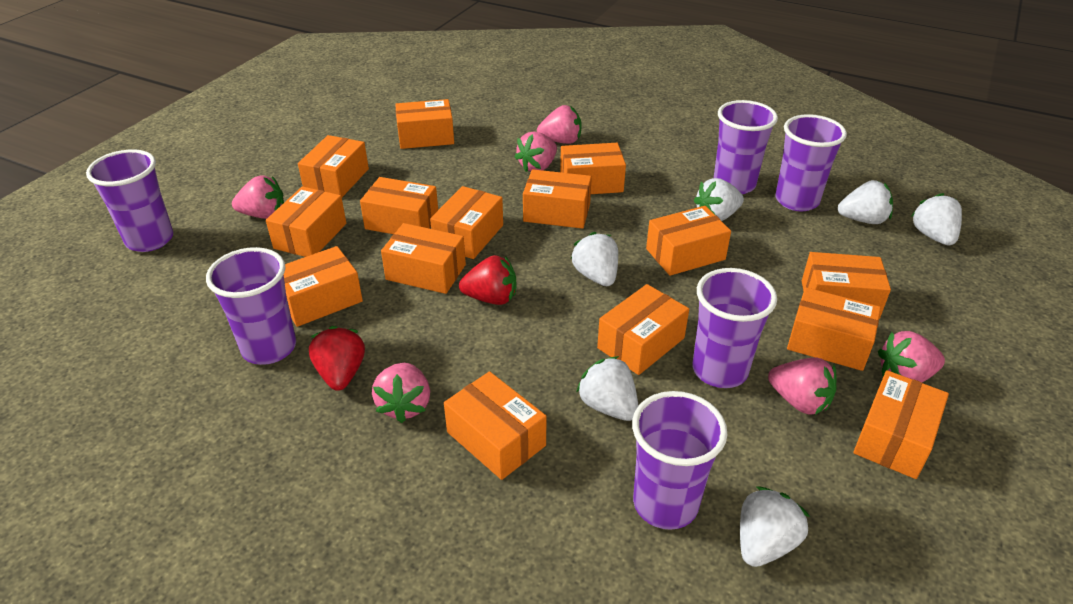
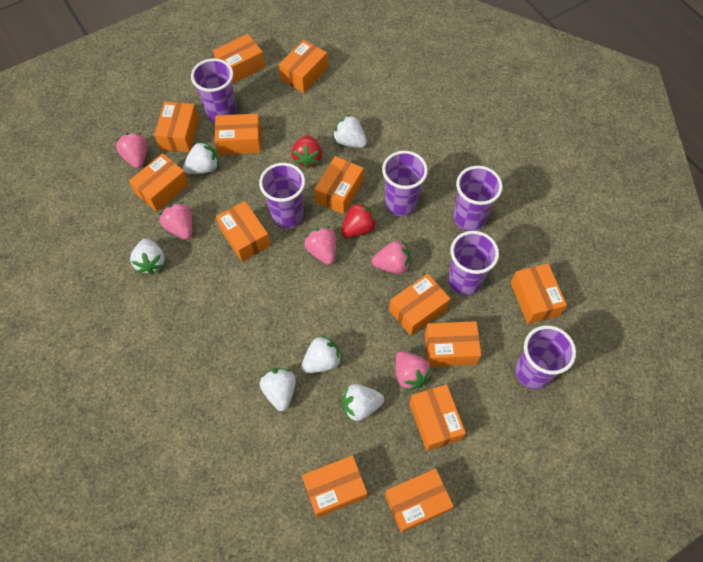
orange box: [266,186,346,257] [284,246,363,327] [298,135,369,197] [360,177,438,234] [381,223,466,294] [395,99,454,149] [430,186,503,259] [444,371,547,480] [523,169,592,229] [560,143,626,194] [597,284,689,375] [646,206,731,276] [787,287,881,371] [802,252,891,319] [853,370,949,479] = 15 -> [129,153,189,212] [154,102,199,152] [213,34,265,83] [215,114,261,155] [216,201,271,262] [279,40,328,93] [302,455,367,518] [314,156,364,214] [385,469,454,533] [389,274,450,336] [409,384,466,451] [425,321,481,367] [511,264,567,324] = 13
pink strawberry: [232,175,284,219] [372,363,430,423] [515,131,557,172] [537,105,582,144] [768,358,837,415] [878,331,945,382] = 6 -> [116,132,148,168] [159,202,193,239] [304,226,336,265] [372,241,411,274] [395,351,431,391] = 5

